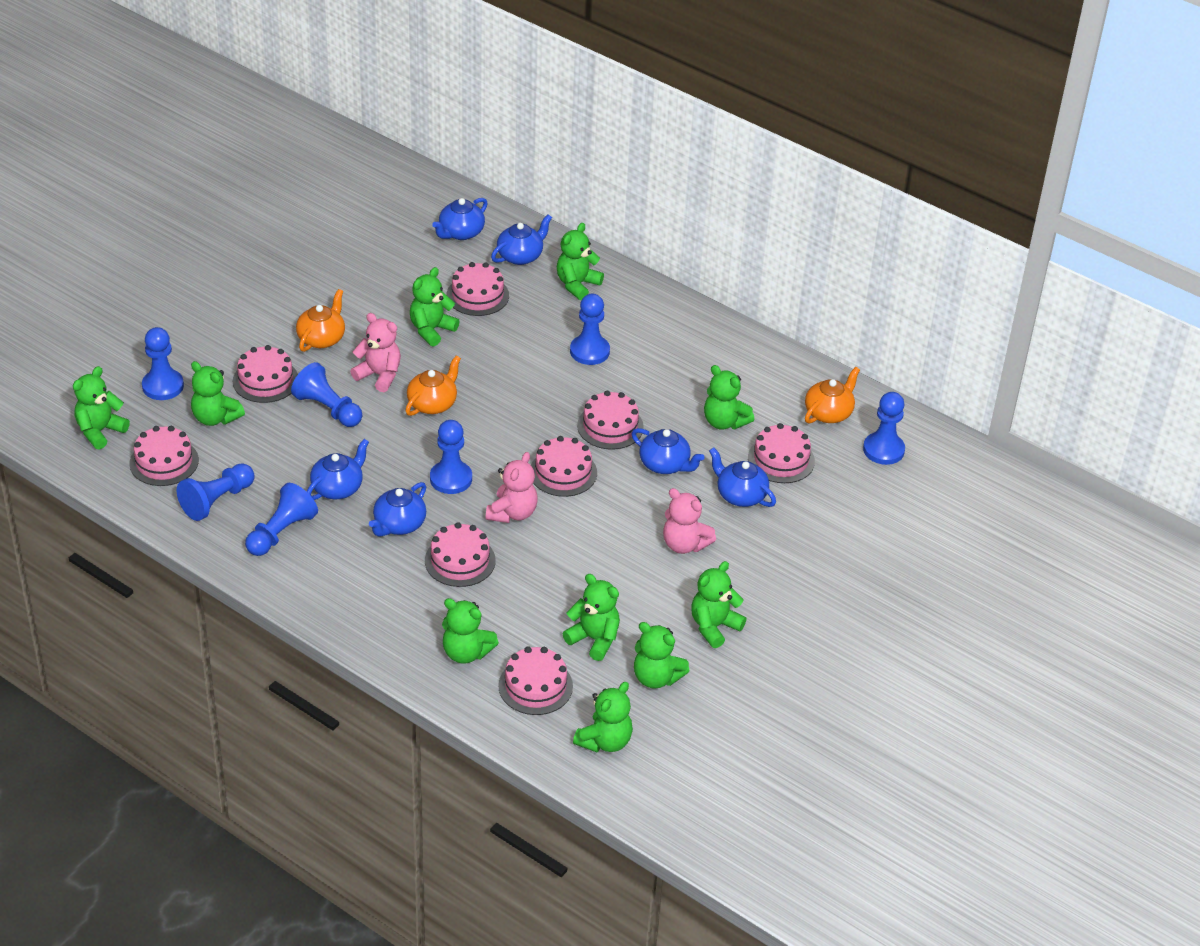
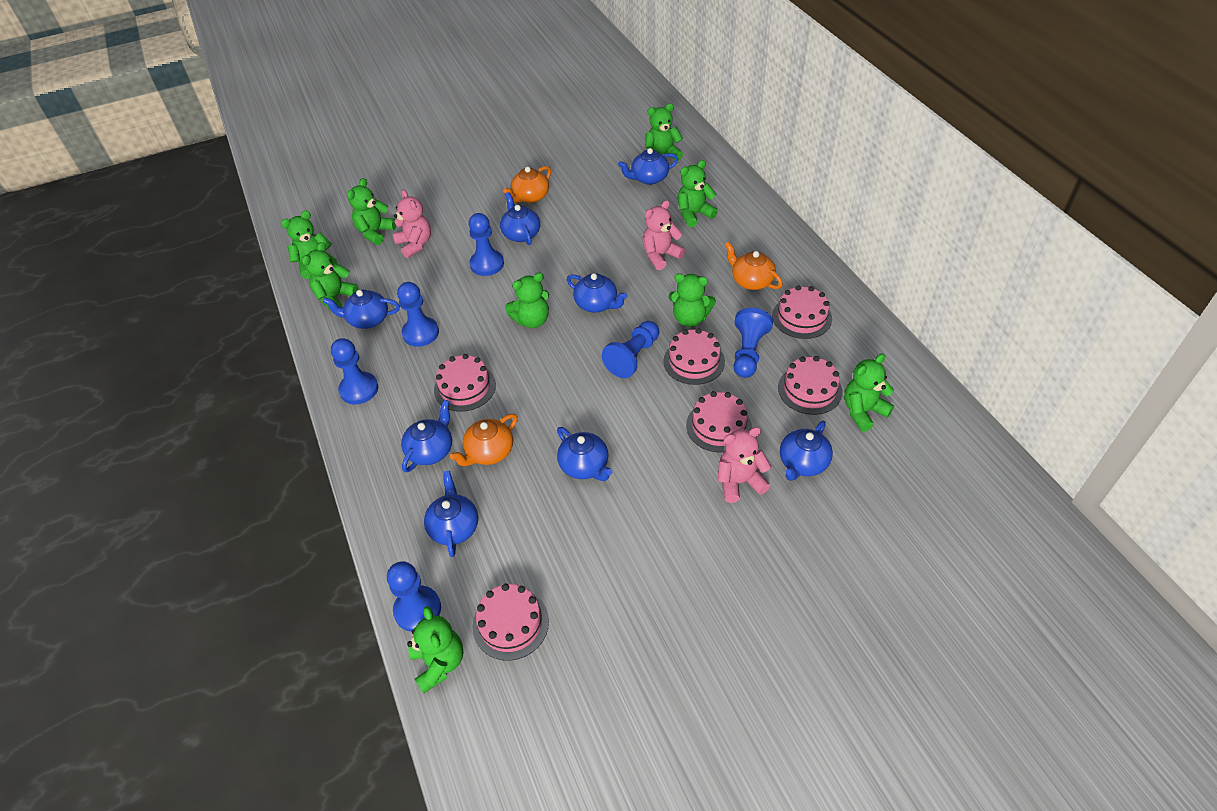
blue pawn: [142,327,184,400] [177,463,255,521] [245,483,318,556] [291,362,362,427] [430,420,472,494] [570,294,610,365] [863,392,905,465] = 7 -> [331,338,378,404] [387,561,441,632] [397,282,439,347] [469,213,504,276] [602,321,659,378] [734,308,773,378] = 6
blue teapot: [307,439,369,500] [369,482,426,537] [432,198,488,240] [491,214,552,265] [631,428,705,474] [709,447,776,507] = 6 -> [323,290,400,329] [401,400,452,472] [424,471,478,557] [500,192,540,245] [557,427,612,481] [567,273,628,312] [618,148,678,185] [780,421,833,481] = 8
green teddy bear: [73,366,130,450] [191,361,245,426] [410,267,460,347] [442,598,499,664] [557,223,604,300] [562,574,620,661] [573,682,633,752] [634,622,690,689] [691,561,747,648] [704,365,754,430] = 10 -> [281,211,337,279] [302,242,359,309] [347,178,396,245] [407,606,463,694] [505,273,549,328] [645,103,683,161] [669,273,716,327] [678,160,718,227] [844,354,894,432] = 9
pink cake: [130,426,199,486] [233,345,298,403] [425,522,496,587] [447,262,509,316] [498,647,573,715] [531,436,597,497] [577,391,644,450] [748,423,815,483] = 8 -> [434,354,496,412] [473,584,549,661] [663,328,725,385] [686,391,752,453] [772,285,832,339] [778,356,842,415] = 6

